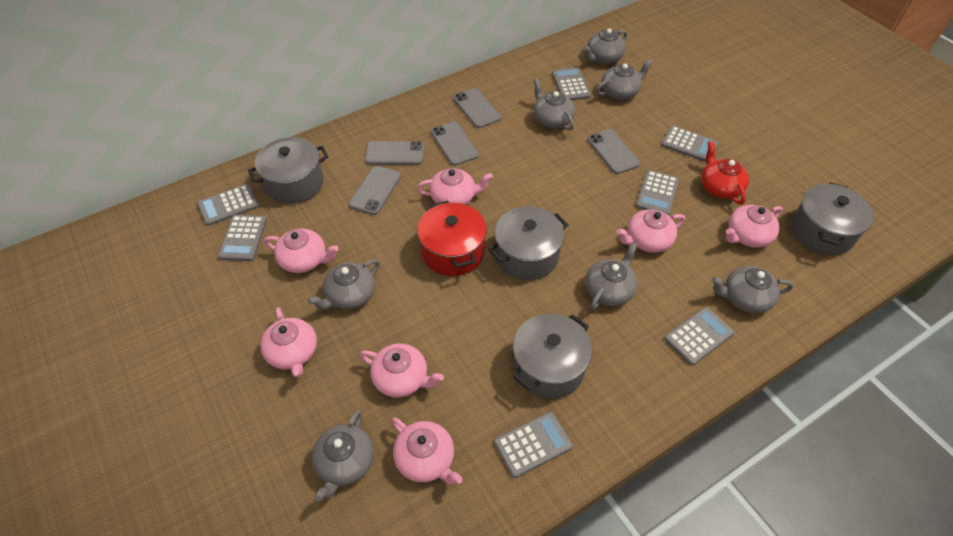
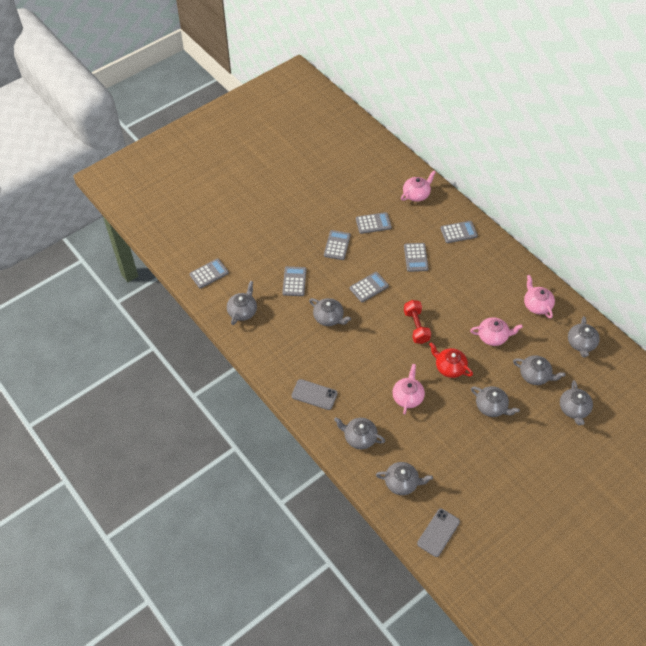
grey phone: [349,166,401,215] [365,141,424,165] [431,121,479,166] [453,88,501,128] [587,129,640,174] = 5 -> [291,379,337,410] [417,508,460,557] = 2
grey pot: [248,137,328,204] [489,206,568,280] [513,314,592,399] [791,182,874,255] = 4 -> none = 0
grey teapot: [308,259,380,310] [312,410,374,502] [533,78,575,131] [583,28,627,64] [585,242,638,310] [596,59,653,100] [711,266,793,313] = 7 -> [227,281,257,325] [309,298,351,326] [334,417,385,449] [376,462,433,495] [471,386,520,417] [513,355,566,385] [560,380,593,425] [568,316,600,358] = 8
pink teapot: [260,307,317,377] [264,229,339,273] [360,343,444,398] [391,417,463,485] [417,168,493,205] [617,209,685,253] [726,205,783,248] = 7 -> [392,364,425,415] [401,170,436,202] [470,317,523,346] [524,275,555,319] = 4
red dumbbell: none = 0 -> [404,300,431,344] = 1
red pot: [417,200,487,276] = 1 -> none = 0

